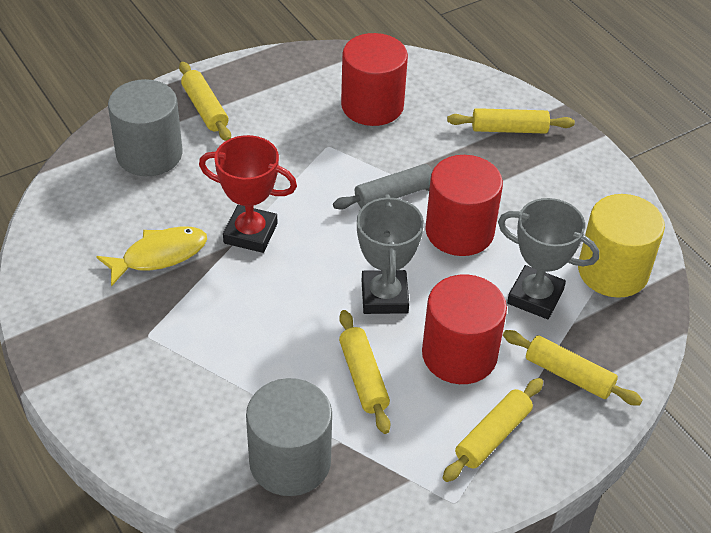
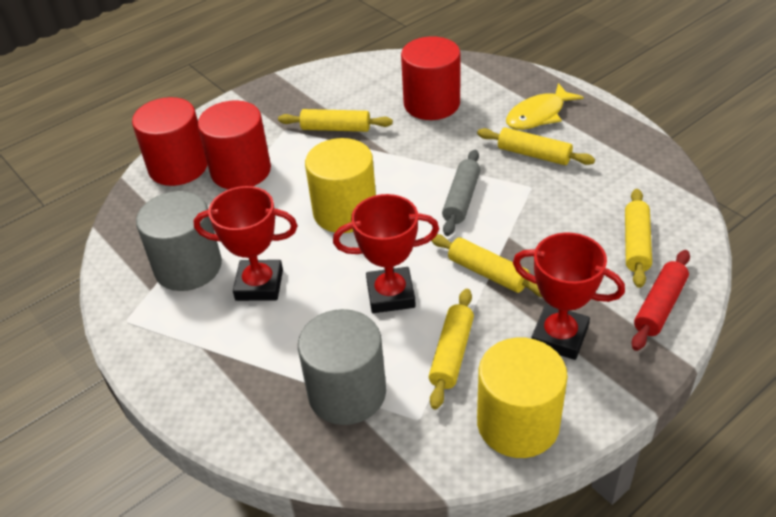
grey trophy: [357,194,424,314] [498,198,599,319] = 2 -> none = 0
red rolling pin: none = 0 -> [632,250,690,351] = 1
red trophy: [199,135,297,253] = 1 -> [194,186,298,301] [333,194,439,313] [513,233,625,360] = 3
yellow cylinder: [578,194,665,298] = 1 -> [305,138,376,233] [477,338,568,458] = 2

